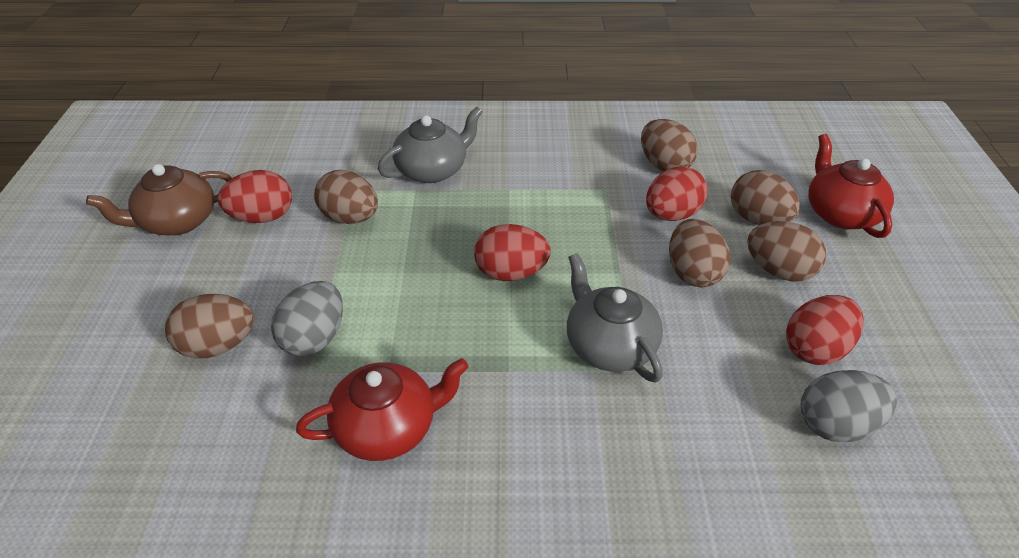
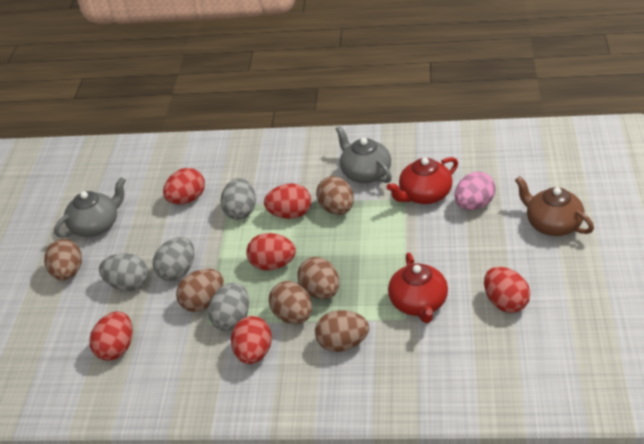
grey egg: [271,281,343,356] [801,370,897,442] = 2 -> [99,253,148,291] [153,237,194,281] [208,283,249,331] [220,178,256,220] = 4
pink egg: none = 0 -> [454,172,496,210] = 1
red egg: [218,170,292,223] [474,224,551,281] [646,166,708,221] [786,295,864,365] = 4 -> [89,311,133,361] [163,168,205,204] [231,316,272,364] [246,233,296,270] [264,183,311,219] [484,267,530,313] = 6

